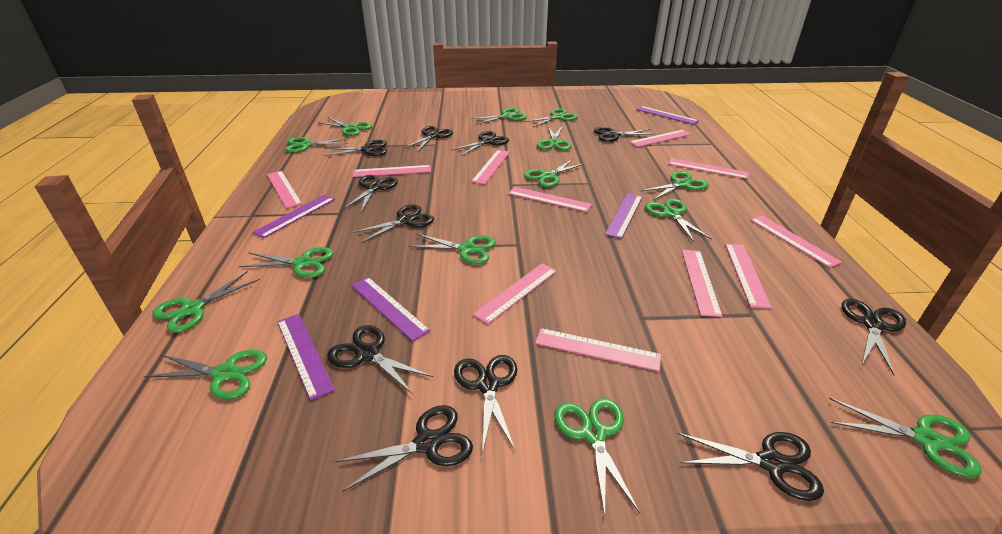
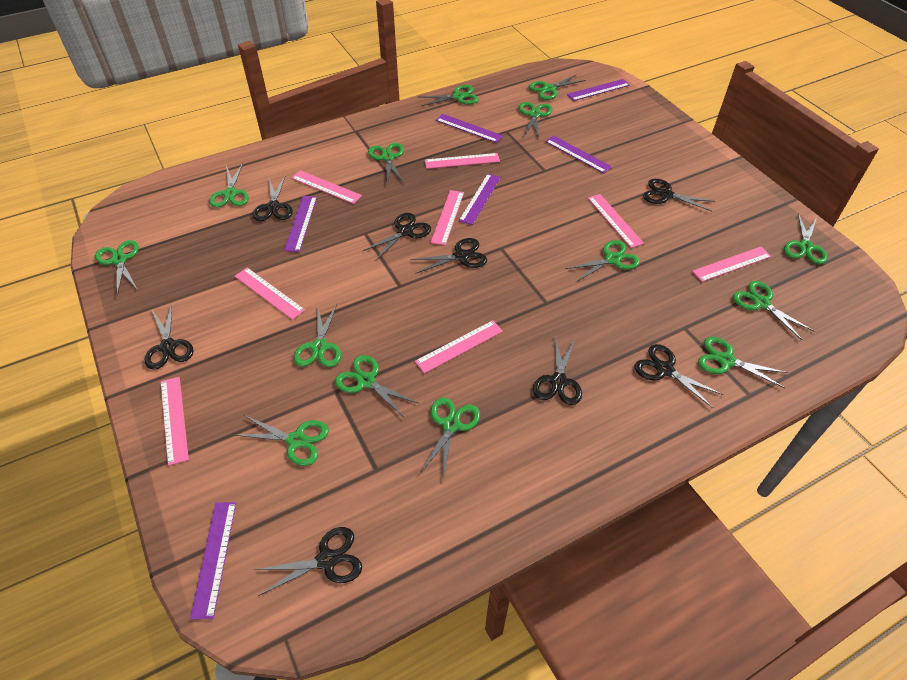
black scissors: [323,140,387,156] [327,325,433,394] [335,405,473,492] [343,175,398,212] [352,204,434,243] [403,126,453,152] [451,131,509,156] [454,355,517,454] [594,127,655,142] [677,432,824,501] [842,299,906,375] = 11 -> [145,304,194,370] [253,175,293,221] [254,527,362,596] [363,213,431,261] [410,238,487,274] [533,336,582,405] [634,344,724,408] [643,179,715,211] = 8
pink ruler: [267,171,302,208] [353,165,431,177] [471,150,510,184] [473,263,557,324] [508,187,592,212] [535,328,661,371] [630,130,691,147] [668,158,749,179] [682,250,722,317] [725,244,772,309] [750,215,842,268] = 11 -> [161,377,189,466] [235,267,305,320] [292,170,362,204] [415,320,503,374] [425,153,500,169] [431,190,464,245] [588,194,644,248] [692,247,771,282] = 8
purple ruler: [252,195,335,238] [277,314,335,401] [351,277,430,341] [605,193,643,239] [636,106,699,125] = 5 -> [190,502,236,620] [284,196,317,252] [436,114,503,143] [459,174,501,225] [545,136,612,173] [567,79,630,101] = 6

